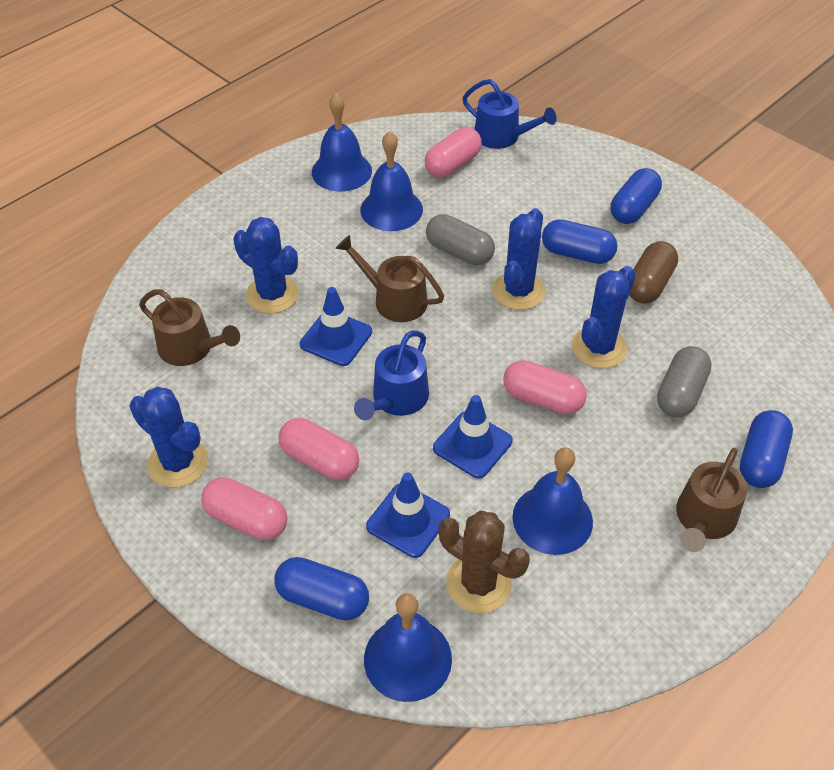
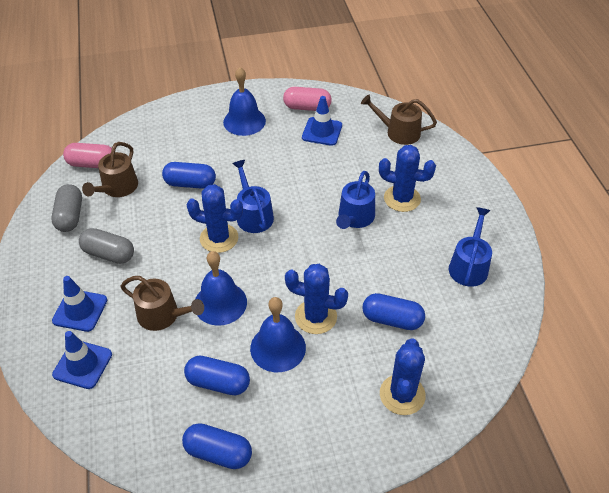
blue bell: [312,93,372,192] [360,131,423,231] [364,593,452,702] [512,447,593,555] = 4 -> [195,251,247,326] [223,67,266,136] [250,297,306,372] = 3
blue watering can: [354,330,429,420] [462,79,557,149] = 2 -> [232,160,274,233] [336,171,375,229] [449,207,492,287] = 3
brown cactus: [439,511,530,613] = 1 -> none = 0
brown capsule: [630,241,678,303] = 1 -> none = 0
pink capsule: [201,477,288,540] [278,418,359,480] [425,127,482,177] [503,360,587,415] = 4 -> [63,143,112,168] [283,87,332,111] = 2

